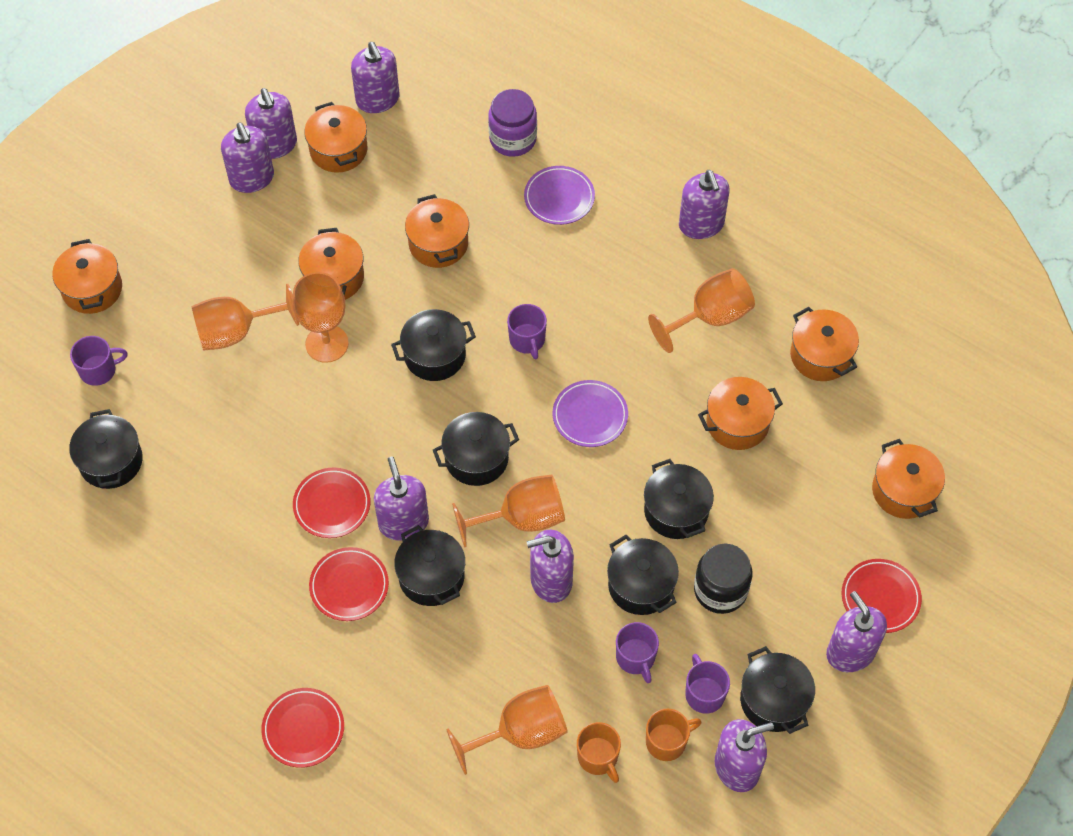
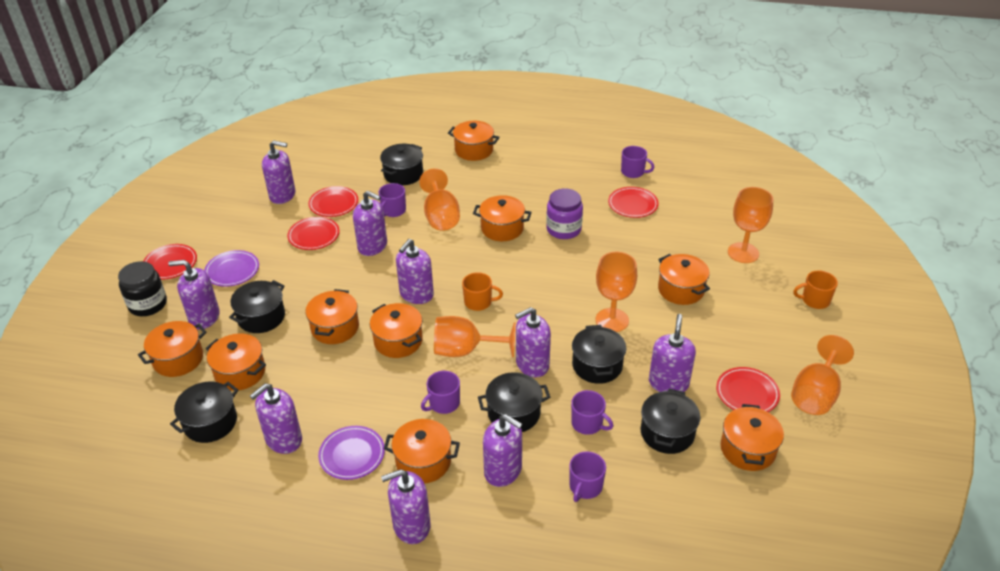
black pot: [69,409,143,489] [391,309,476,381] [394,525,465,606] [433,412,519,486] [607,535,679,615] [644,459,714,539] [740,646,815,734] = 7 -> [170,382,239,443] [229,280,285,333] [380,144,423,185] [478,372,550,432] [572,325,626,384] [640,389,700,454] = 6
orange pot: [52,239,122,314] [298,228,364,300] [304,102,368,173] [405,194,469,268] [698,377,783,450] [790,307,859,381] [872,439,945,519] = 7 -> [138,321,207,377] [206,333,266,391] [305,289,359,344] [370,303,423,358] [384,419,460,484] [448,121,500,161] [473,195,531,241] [658,254,710,305] [721,404,784,471] = 9
purple mug: [70,336,128,386] [507,304,547,359] [616,622,659,683] [685,654,730,714] = 4 -> [379,183,406,217] [421,371,460,414] [569,451,606,502] [571,390,613,435] [621,146,655,178] = 5
purple soap dispenser: [221,122,274,193] [245,88,297,159] [351,42,399,113] [374,457,429,541] [527,530,574,603] [679,170,730,239] [715,719,774,792] [826,591,887,672] = 8 -> [168,260,220,329] [250,383,302,454] [262,140,295,204] [353,191,387,256] [381,469,431,544] [396,239,434,304] [483,414,523,487] [515,307,551,377] [649,314,696,392] = 9
red plate: [261,688,344,768] [293,468,370,538] [309,547,389,621] [842,559,922,633] = 4 -> [143,244,197,280] [287,217,340,250] [308,186,358,217] [608,187,659,218] [716,367,780,412] = 5

